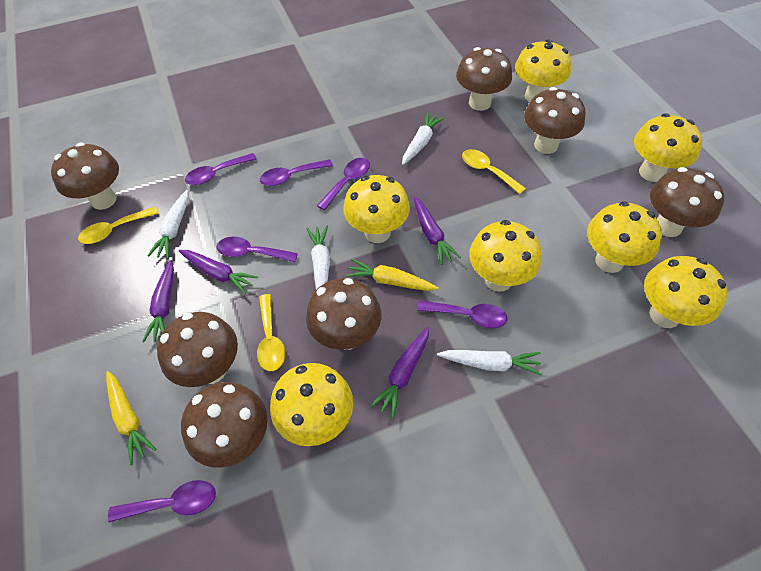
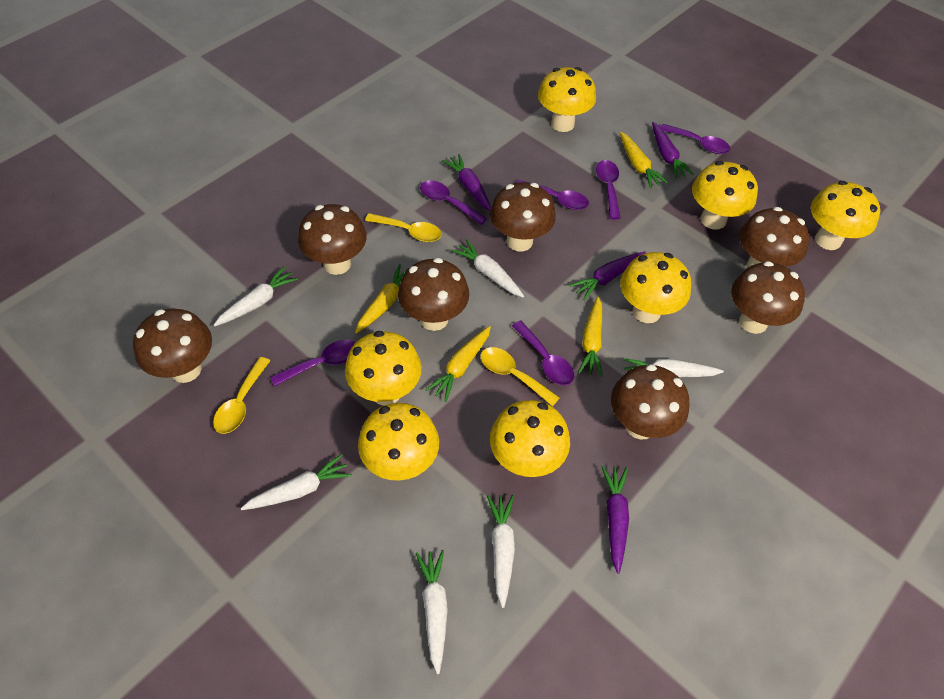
white carrot: [148,190,188,258] [307,226,330,290] [402,112,444,165] [437,350,542,375] = 4 -> [214,267,298,327] [241,454,351,510] [416,550,448,674] [451,239,524,297] [487,495,515,608] [623,358,724,377] = 6
yellow carrot: [106,371,157,465] [345,259,439,291] = 2 -> [355,264,408,333] [426,326,491,402] [578,297,603,377] [620,132,668,188] = 4

